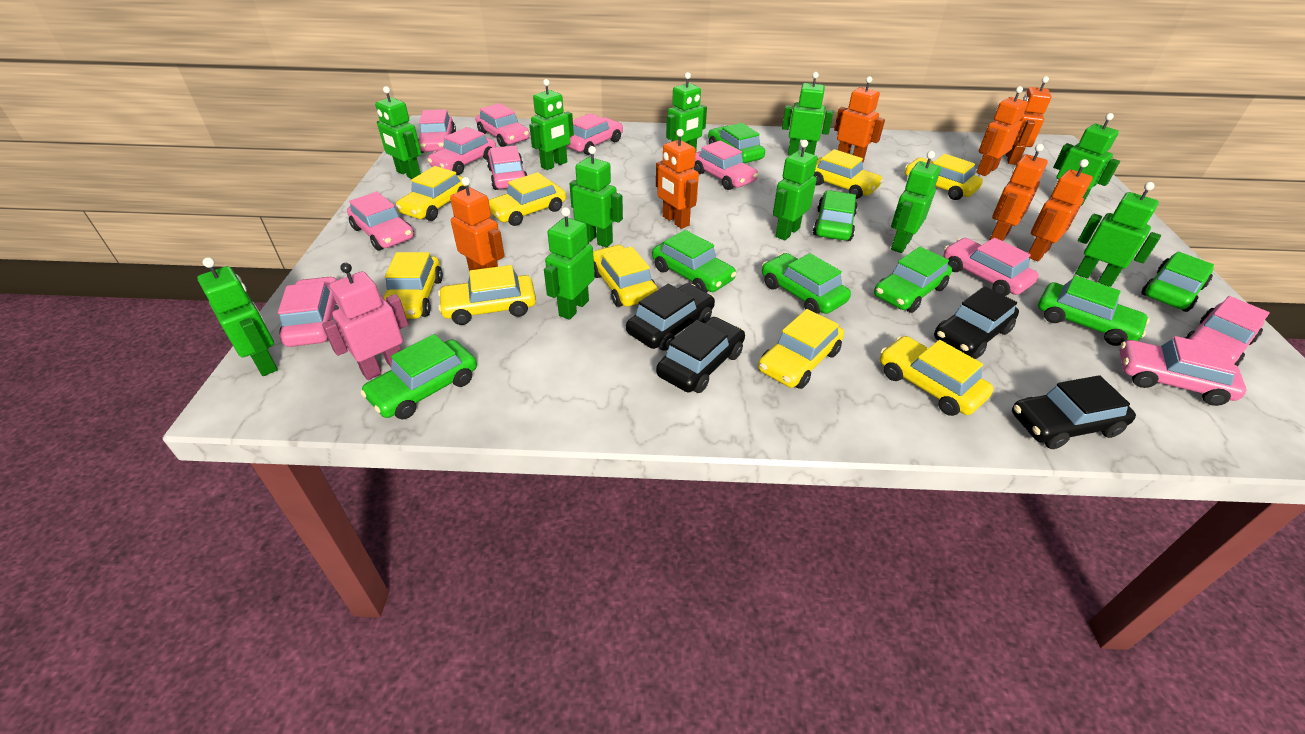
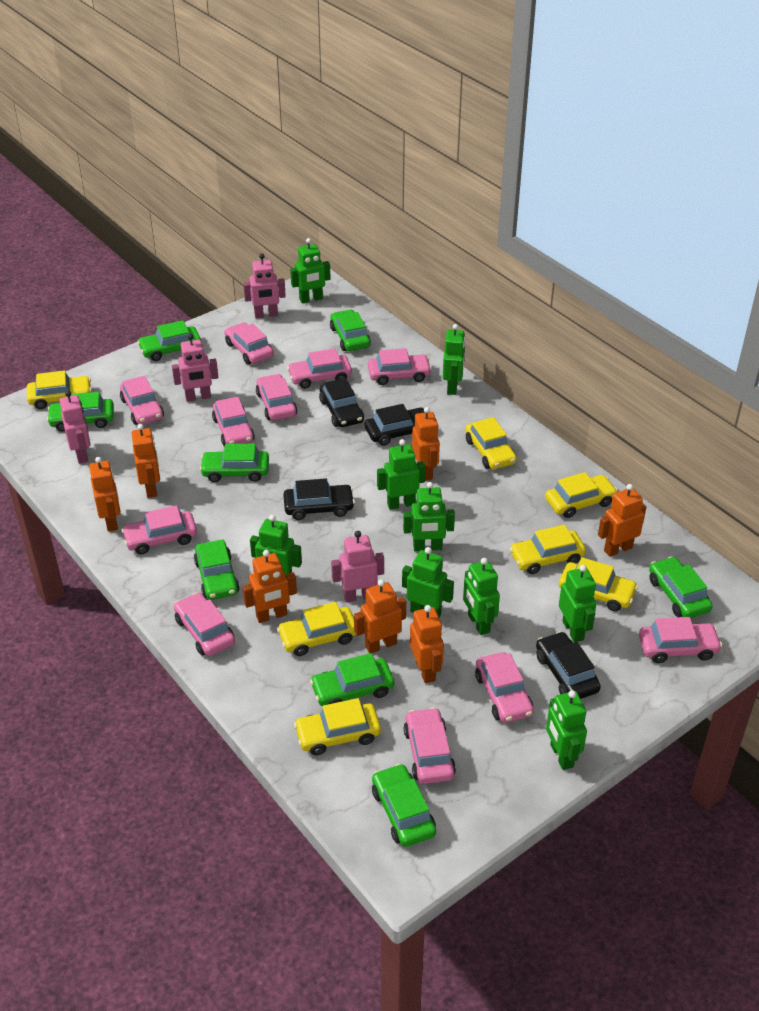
green robot: [197,257,278,376] [375,86,421,179] [529,79,574,170] [544,207,595,320] [569,146,623,248] [666,72,707,149] [773,140,818,241] [782,72,833,156] [891,151,941,253] [1053,113,1120,206] [1075,182,1161,287] = 11 -> [250,515,302,577] [290,238,331,303] [377,439,426,510] [402,547,454,617] [403,482,455,552] [443,324,465,395] [463,558,500,635] [546,690,587,770] [559,565,596,642] = 9
pink robot: [322,263,408,380] = 1 -> [59,390,90,464] [172,334,218,402] [243,253,286,318] [331,531,384,602] = 4
yellow car: [383,252,443,319] [396,166,469,221] [438,265,536,325] [489,172,566,226] [593,245,658,307] [758,309,844,389] [814,149,883,199] [880,336,994,416] [905,154,983,200] = 9 -> [27,370,92,409] [277,602,356,656] [294,698,381,755] [466,417,517,469] [510,525,586,574] [545,472,618,518] [559,557,638,612] = 7

